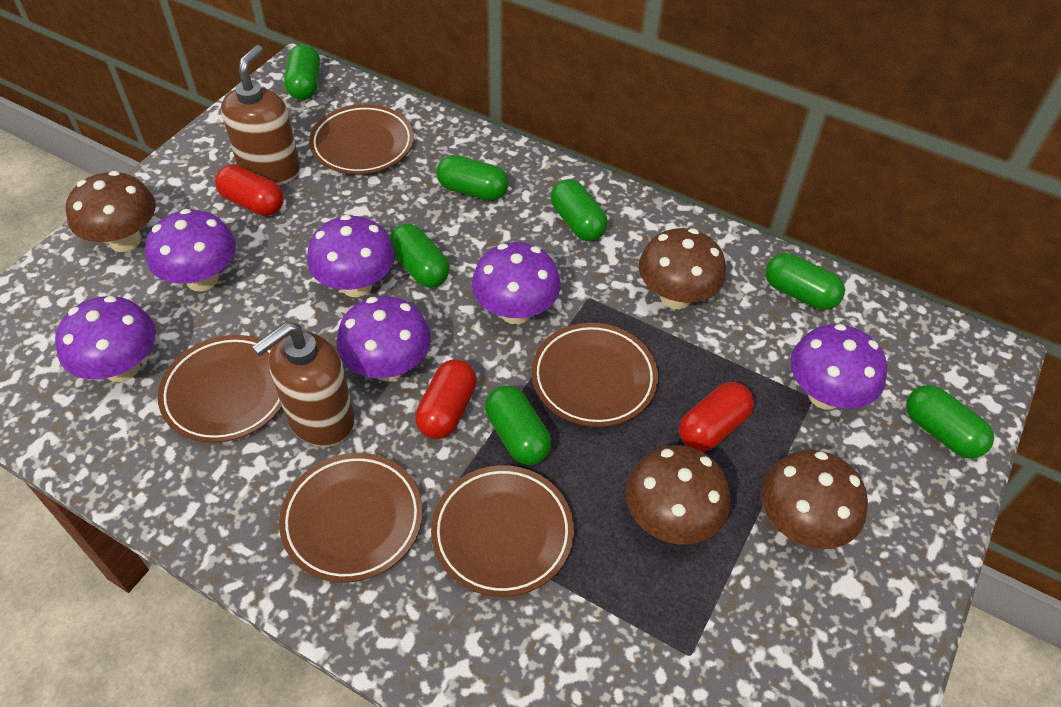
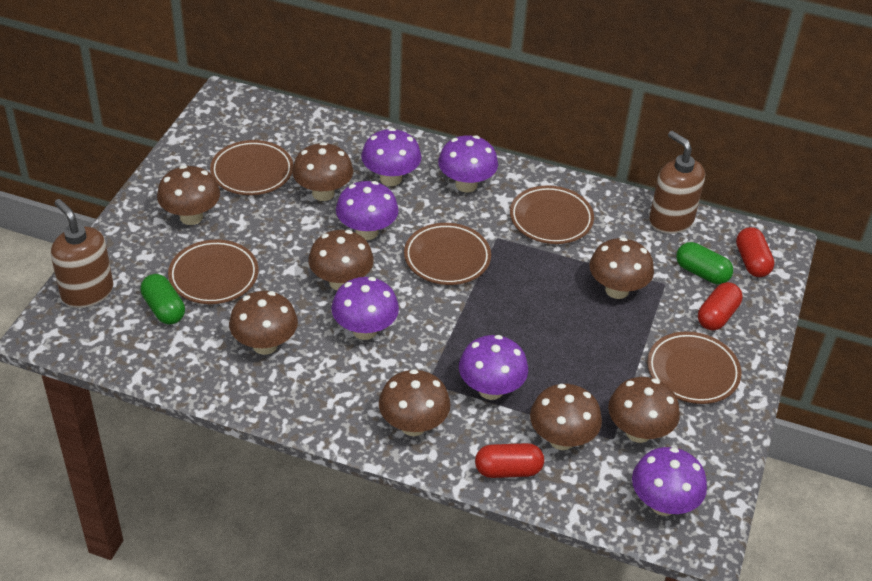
brown mushroom: [66,171,156,252] [626,446,731,544] [639,228,726,309] [761,450,868,549] = 4 -> [157,165,220,225] [229,291,298,355] [292,142,353,201] [308,230,374,291] [379,369,451,436] [530,384,602,450] [589,237,654,299] [608,377,680,443] = 8
green capsule: [284,44,320,100] [390,224,450,288] [436,155,508,201] [485,385,551,465] [551,179,608,241] [766,253,845,310] [906,385,994,458] = 7 -> [141,274,185,324] [676,242,733,284] = 2

